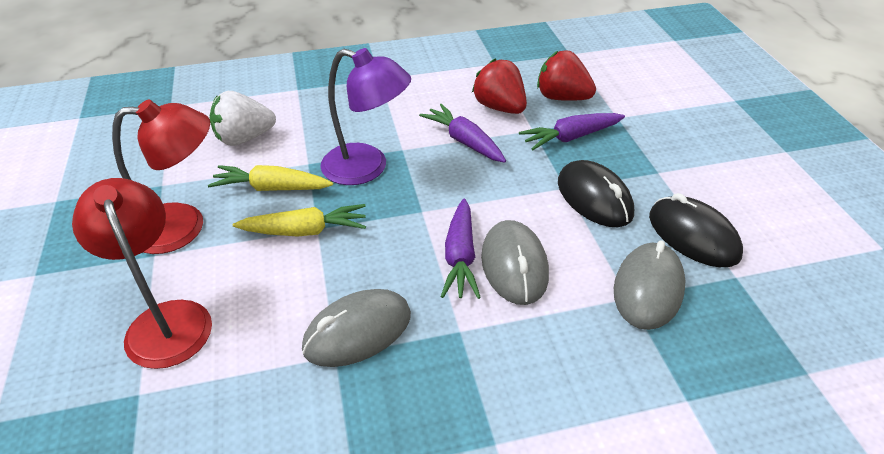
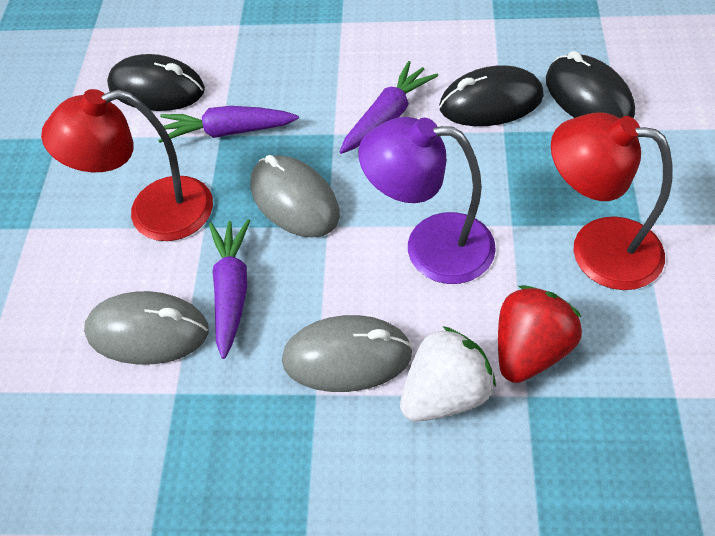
black mouse: [558,160,634,227] [649,193,743,267] = 2 -> [107,54,205,111] [439,65,544,126] [546,51,635,118] = 3
red strawberry: [472,58,527,114] [537,50,596,101] = 2 -> [498,285,582,383] = 1
yellow carrot: [208,165,333,191] [233,204,366,237] = 2 -> none = 0

